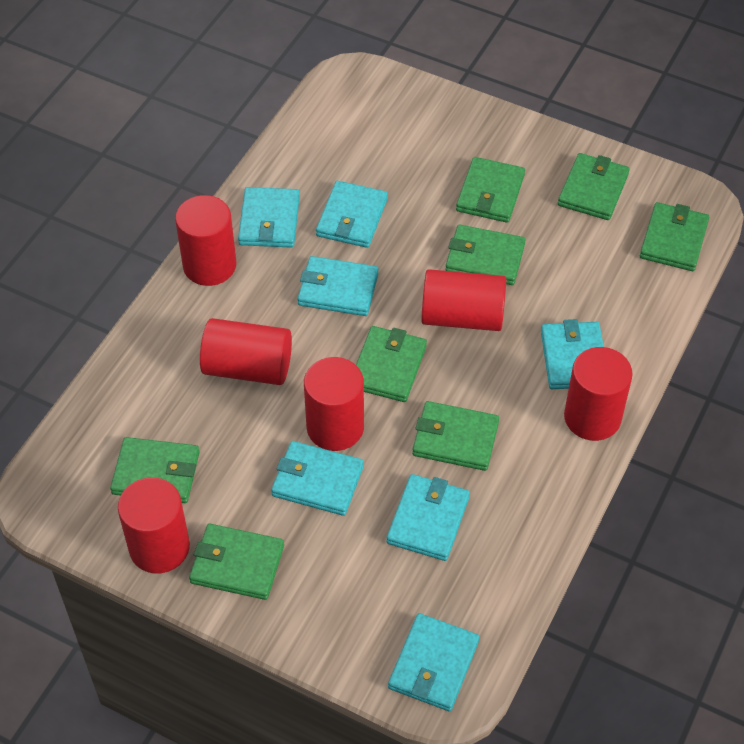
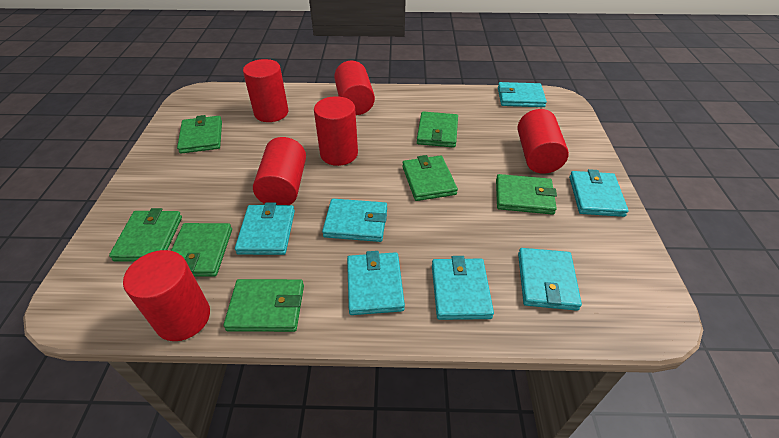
green wallet: [110,437,200,503] [189,524,284,600] [356,326,427,402] [412,401,499,471] [445,225,525,285] [456,157,525,223] [558,153,630,220] [640,202,709,271] = 8 -> [109,208,182,262] [171,223,232,277] [177,115,222,154] [224,279,304,332] [402,155,458,201] [417,111,458,148] [496,174,557,215] = 7

